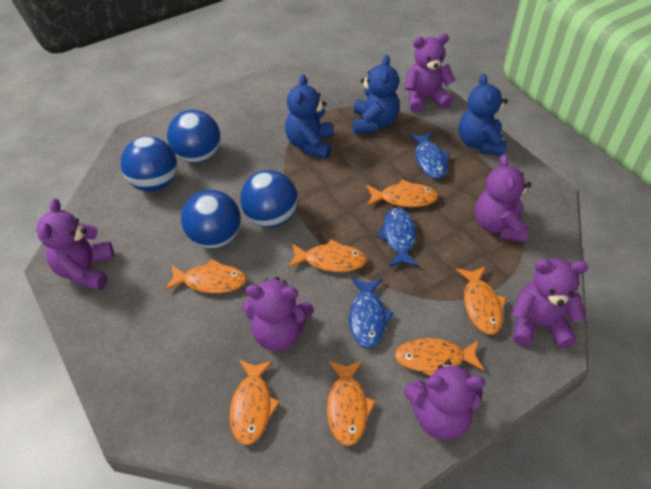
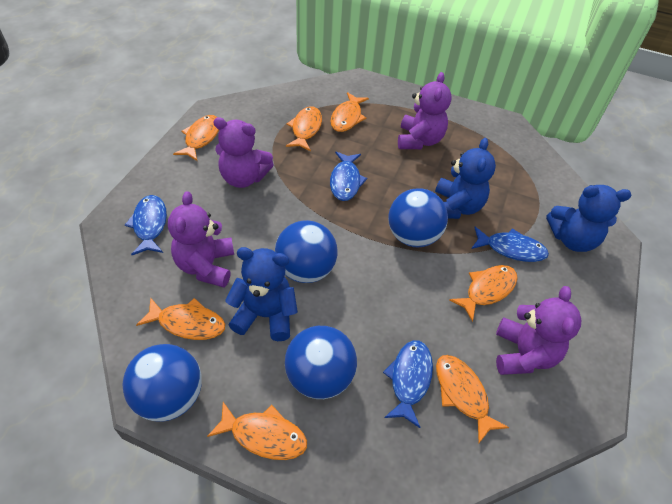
blue fish: [349,278,393,348] [376,207,419,267] [408,131,450,179] = 3 -> [125,195,167,255] [330,151,367,201] [383,340,433,428] [471,227,549,262] = 4
purple teddy bear: [37,198,114,290] [242,277,313,351] [404,360,485,440] [405,33,456,113] [475,154,531,243] [512,258,588,348] = 6 -> [168,191,234,287] [213,117,274,188] [398,72,451,149] [496,286,581,375] = 4

